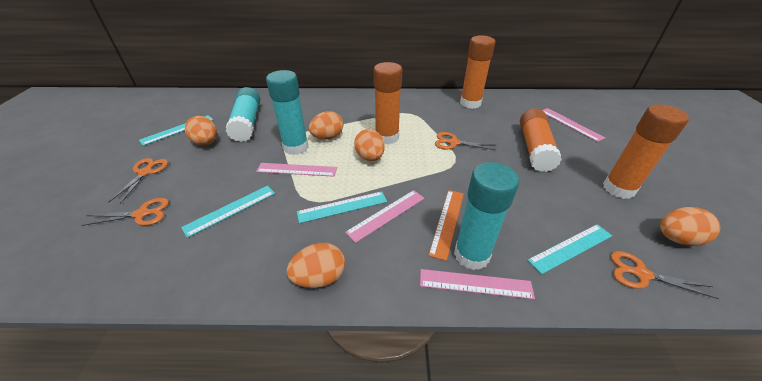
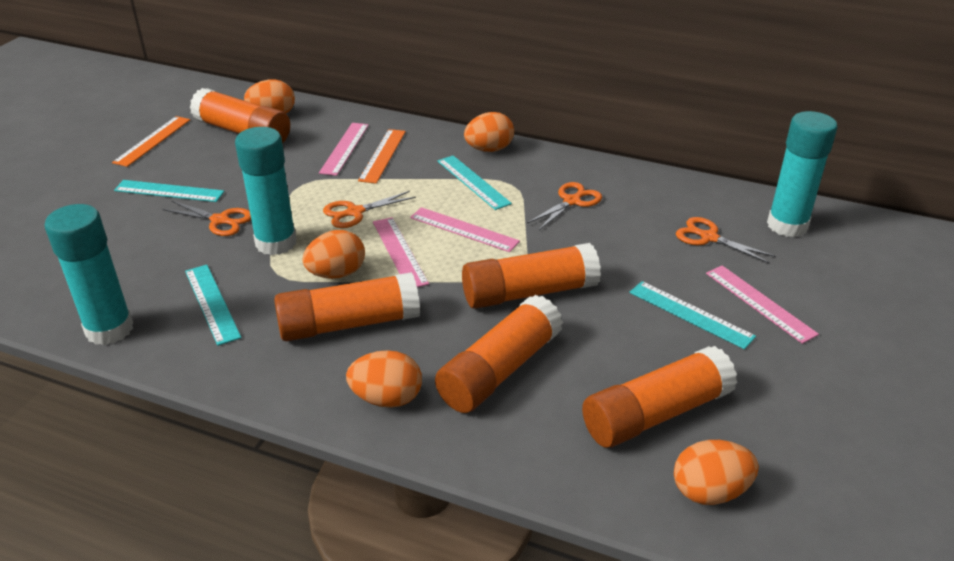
orange glue stick: [374,62,402,144] [460,35,495,109] [520,108,562,172] [603,104,689,199] = 4 -> [190,88,290,143] [274,272,420,341] [435,295,563,413] [462,243,601,309] [582,346,737,448] = 5
orange ruler: [428,190,464,261] = 1 -> [112,116,190,167] [358,129,406,184] = 2

